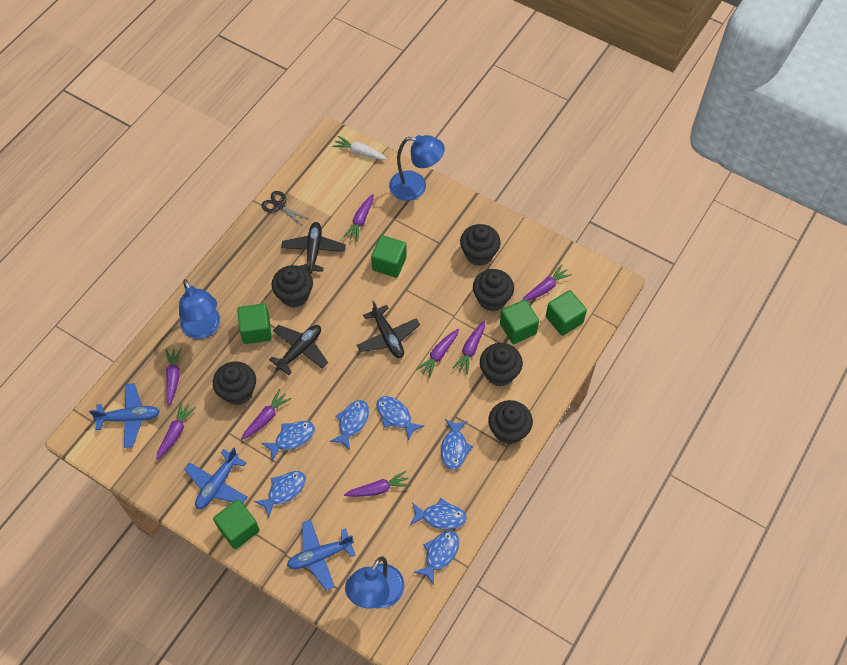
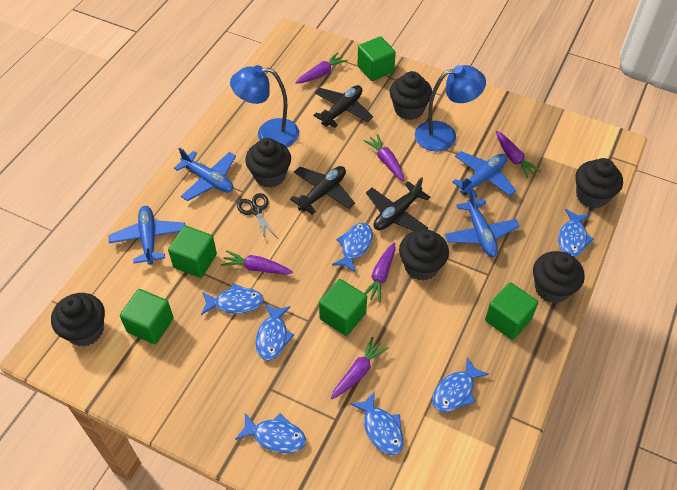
blue lamp: [179,279,220,339] [345,557,405,608] [389,135,445,201] = 3 -> [230,65,299,147] [415,65,486,152] = 2
blue plane: [89,383,160,448] [184,447,248,509] [287,520,355,590] = 3 -> [109,206,185,265] [174,148,236,201] [445,190,520,257] [452,151,516,198] = 4
purple carrot: [156,402,196,460] [165,348,182,406] [241,389,292,440] [343,194,374,242] [344,471,411,497] [416,329,459,378] [452,321,485,374] [522,264,572,301] = 8 -> [221,250,293,275] [295,52,348,84] [331,337,389,399] [363,134,405,182] [364,242,395,303] [496,131,541,178] = 6
white carrot: [332,136,387,160] = 1 -> none = 0

